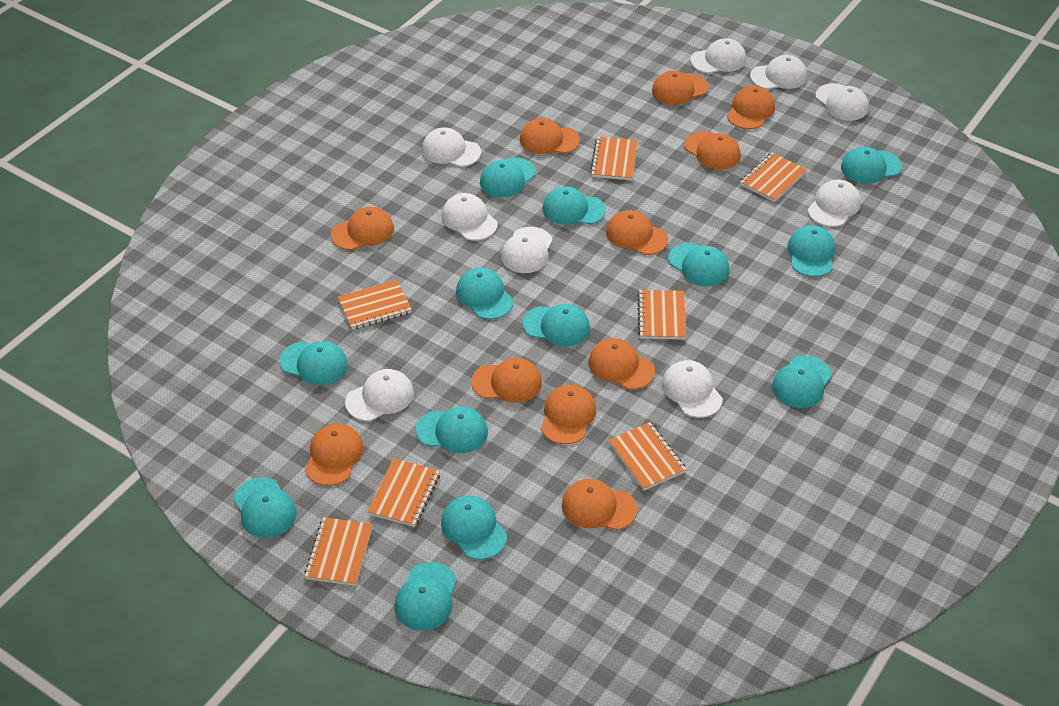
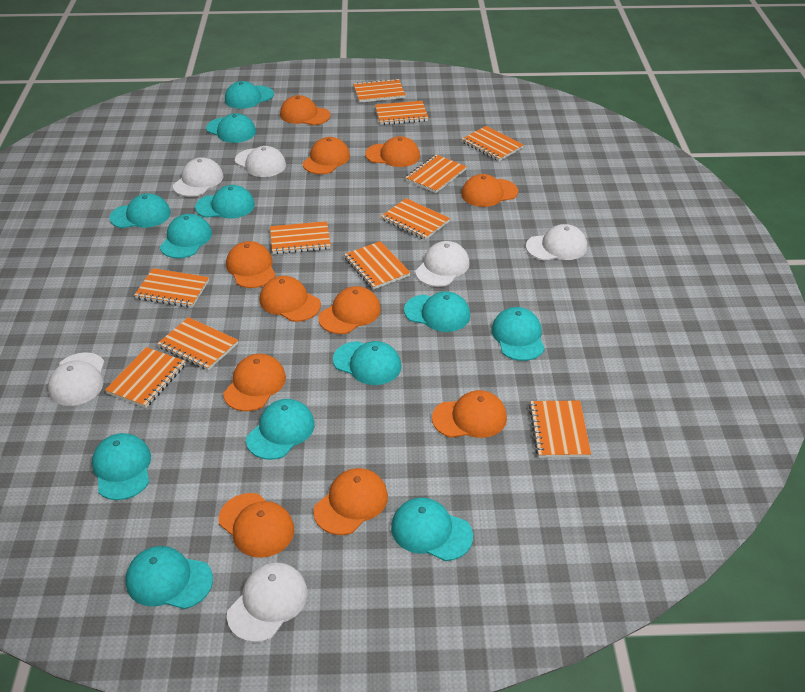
orange notebook: [304,517,373,586] [338,280,412,330] [367,458,440,527] [590,137,638,180] [608,422,686,491] [637,290,686,340] [740,152,807,202] = 7 -> [105,347,186,408] [134,268,209,308] [157,317,238,371] [270,221,331,254] [344,241,411,290] [353,79,405,103] [375,101,428,125] [381,198,450,240] [405,154,467,193] [462,126,523,161] [529,401,591,458] = 11
turquoise cap: [233,477,297,538] [280,341,348,385] [394,562,457,631] [416,407,488,453] [441,496,507,560] [456,268,514,319] [480,157,536,197] [522,304,590,347] [543,186,606,225] [668,243,729,286] [772,355,832,408] [787,225,835,277] [841,147,902,184] = 13 -> [92,433,151,500] [109,194,171,228] [126,546,213,609] [160,214,212,258] [195,185,255,218] [206,113,256,143] [225,81,274,109] [246,399,315,460] [333,341,402,385] [391,498,473,561] [404,291,470,332] [491,307,545,361] = 12
white cap: [345,369,414,421] [422,127,481,167] [442,193,498,241] [501,227,553,273] [662,360,723,418] [690,38,746,74] [750,55,807,89] [808,180,861,227] [815,83,869,121] = 9 -> [48,352,104,406] [173,157,224,197] [227,562,308,643] [235,146,286,177] [415,241,470,287] [526,224,587,261] = 6

